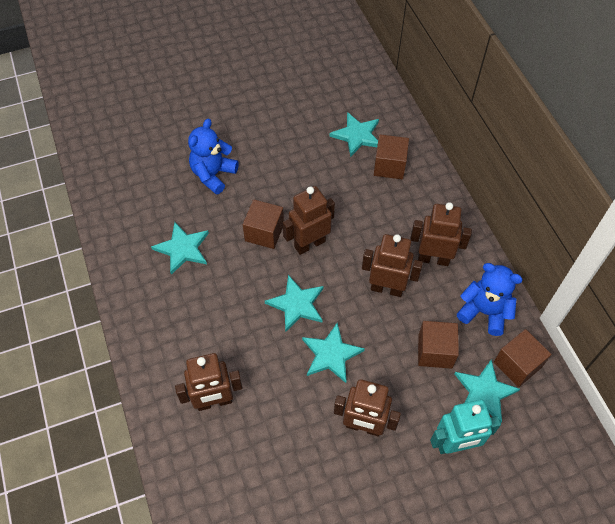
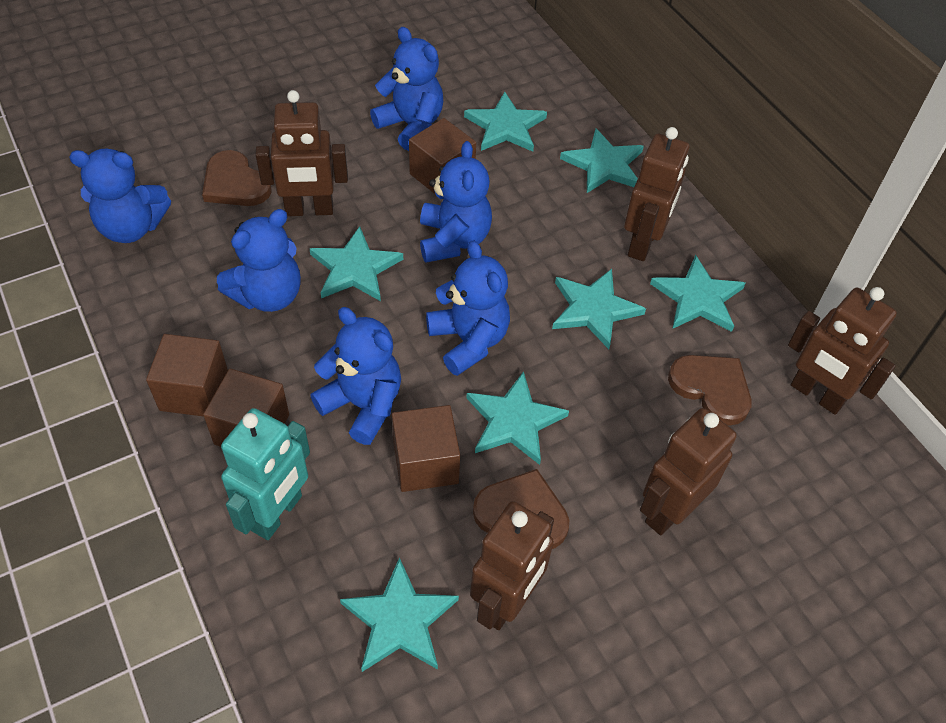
blue teddy bear: [188,119,239,195] [457,263,523,336] = 2 -> [69,149,171,243] [217,209,301,312] [310,307,401,445] [370,27,443,151] [420,141,492,262] [426,240,510,376] = 6
brown heart: none = 0 -> [202,150,272,206] [473,469,569,549] [668,355,752,426] = 3
turquoise star: [151,222,209,275] [265,275,324,332] [302,323,365,383] [329,112,379,157] [455,359,520,423] = 5 -> [310,226,403,301] [340,557,459,672] [464,92,547,152] [467,371,569,465] [552,269,646,349] [560,129,644,193] [650,255,746,332] = 7

